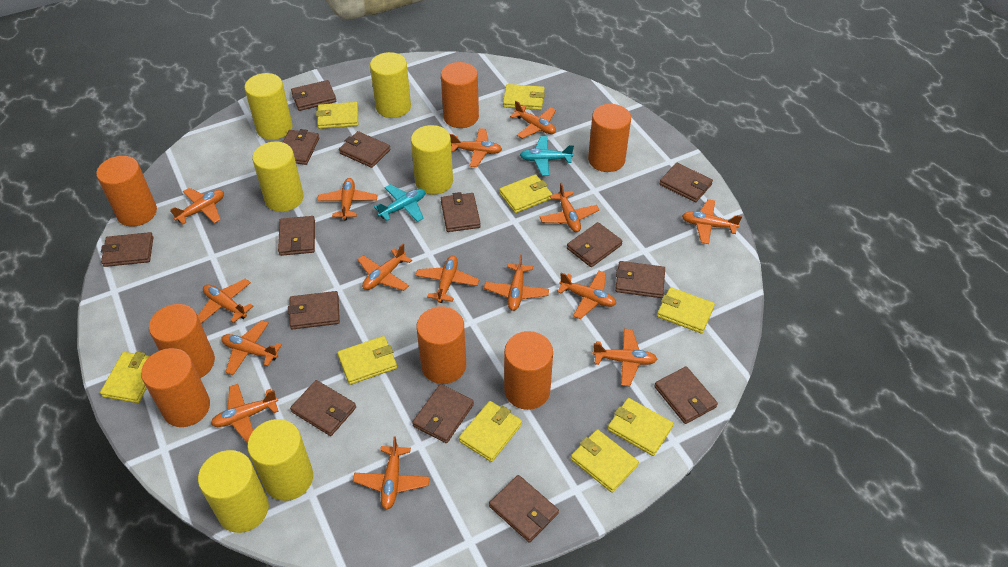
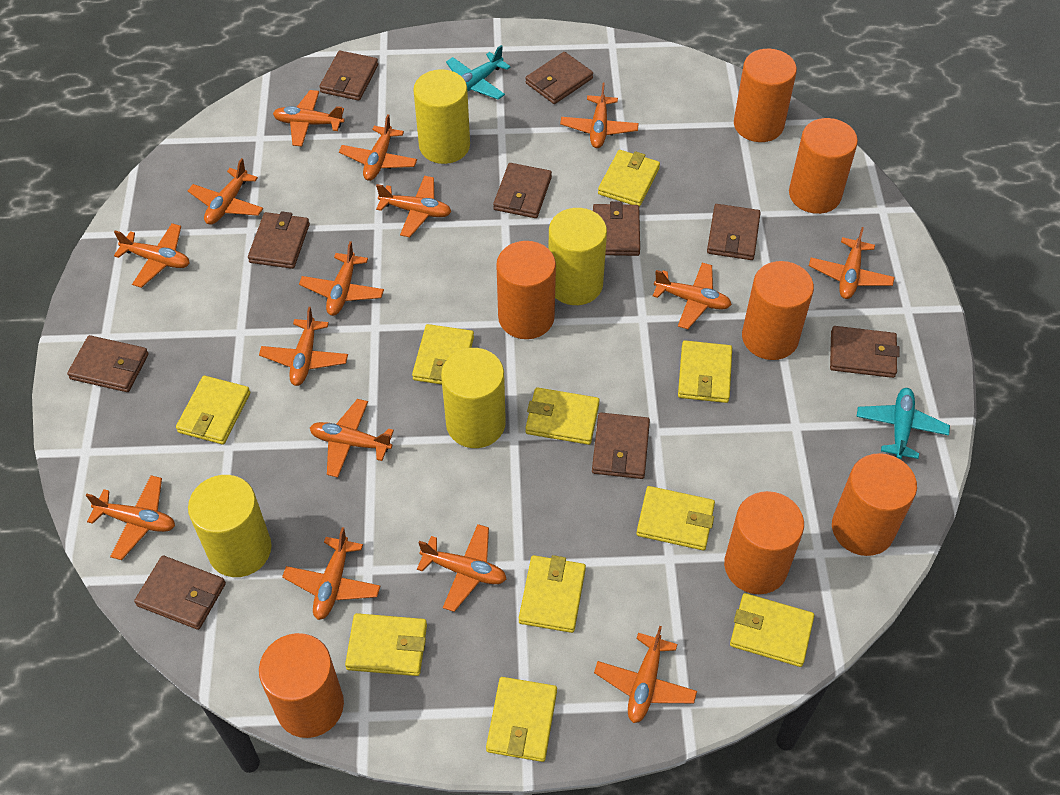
brown wallet: [101,232,154,267] [278,216,315,256] [283,129,319,165] [288,291,340,329] [290,380,356,436] [291,80,336,111] [339,131,391,168] [412,384,474,443] [441,192,481,232] [489,475,559,543] [567,222,623,267] [615,261,665,298] [655,366,718,424] [659,163,713,202] = 14 -> [67,335,149,392] [134,556,226,630] [248,211,310,269] [319,51,378,101] [493,163,552,218] [525,52,593,104] [592,413,650,479] [593,201,640,256] [707,204,761,260] [830,326,900,378] = 10
yellow cylinder: [198,450,269,533] [245,73,293,140] [247,419,313,501] [252,142,304,212] [370,52,411,118] [411,125,453,195] = 6 -> [188,475,272,577] [413,69,470,164] [441,348,506,448] [548,208,607,305] = 4
yellow wallet: [100,352,150,403] [316,102,358,129] [337,336,397,385] [459,401,522,462] [499,174,552,213] [503,84,545,110] [571,429,639,493] [608,398,674,456] [657,287,715,333] = 9 -> [176,376,250,445] [345,613,427,676] [412,324,474,384] [486,677,557,762] [519,555,586,633] [525,387,600,445] [598,150,660,207] [636,486,715,550] [678,340,732,403] [730,593,814,667] = 10

